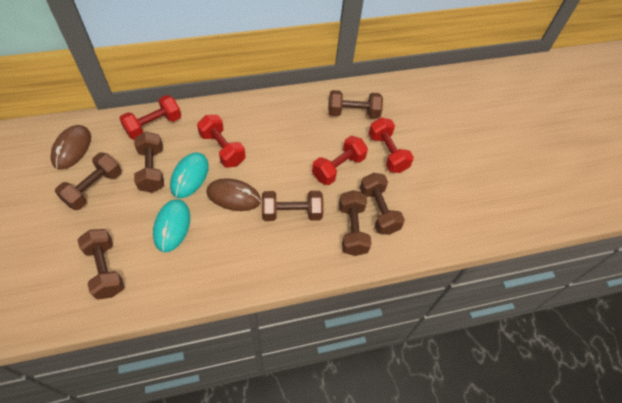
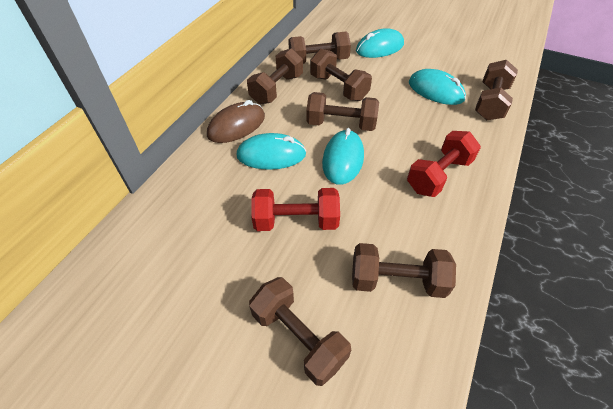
brown mouse: [50,125,91,170] [206,178,261,211] = 2 -> [207,100,265,143] = 1
red dumbbell: [119,95,181,140] [197,115,246,168] [312,136,368,185] [369,117,414,173] = 4 -> [251,188,340,231] [407,131,481,197] = 2
turquoise mouse: [153,199,190,252] [170,152,209,198] = 2 -> [237,133,306,170] [322,128,364,184] [356,28,404,58] [409,69,466,105] = 4

